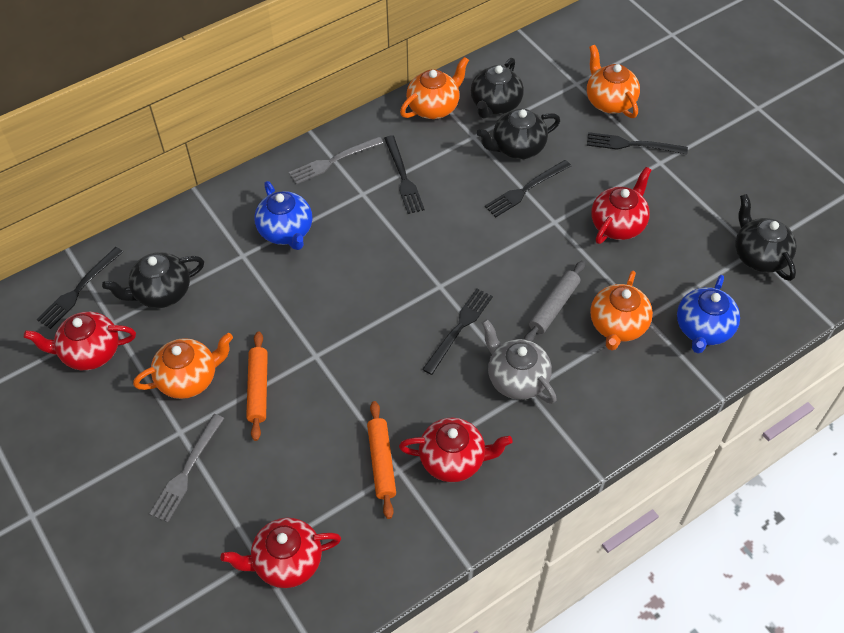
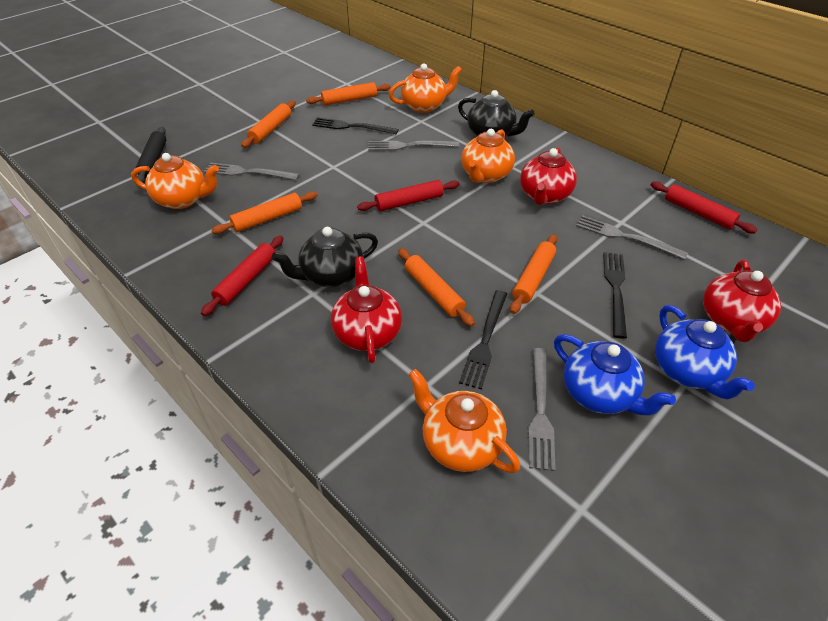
black fork: [37,247,123,329] [384,135,425,214] [422,288,493,375] [485,160,571,217] [587,132,688,154] = 5 -> [312,117,399,134] [459,290,507,390] [603,252,627,339] = 3
black rolling pin: none = 0 -> [135,127,166,183] = 1
black teapot: [102,252,204,308] [471,58,524,119] [477,108,560,159] [735,194,797,281] = 4 -> [272,227,378,287] [458,90,535,137] = 2
grey fork: [150,414,224,522] [289,137,383,185] = 2 -> [204,163,299,180] [368,140,459,151] [528,348,556,471] [576,215,688,260] = 4
grey rolling pin: [524,261,585,342] = 1 -> none = 0
grey teapot: [482,319,557,404] = 1 -> none = 0
orange rolling pin: [246,331,268,441] [367,401,396,519] = 2 -> [212,191,317,234] [241,101,296,148] [306,82,391,105] [398,248,475,327] [510,234,557,314] = 5
red rolling pin: none = 0 -> [201,236,283,316] [357,180,459,211] [651,181,757,233] = 3
red teapot: [24,312,136,370] [220,518,341,588] [399,418,513,482] [591,167,651,244] = 4 -> [331,256,402,363] [520,147,577,205] [703,260,781,342] = 3

